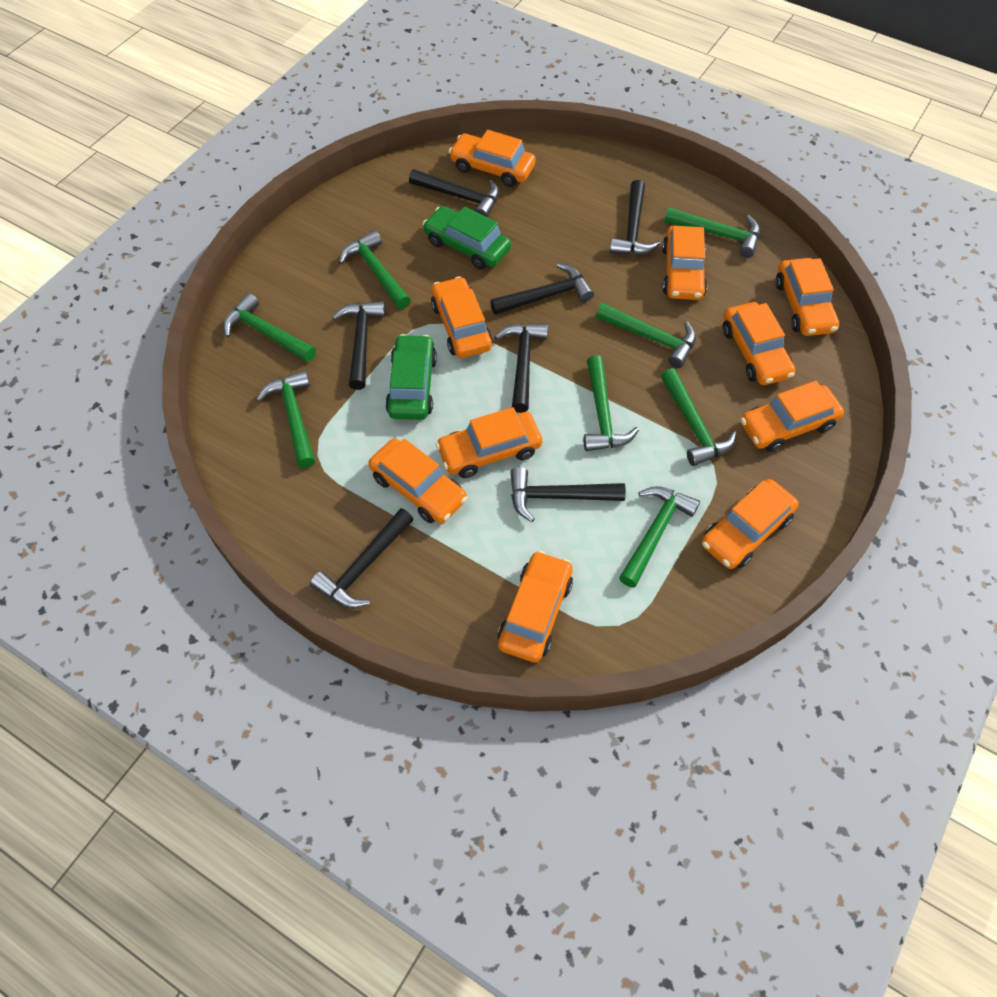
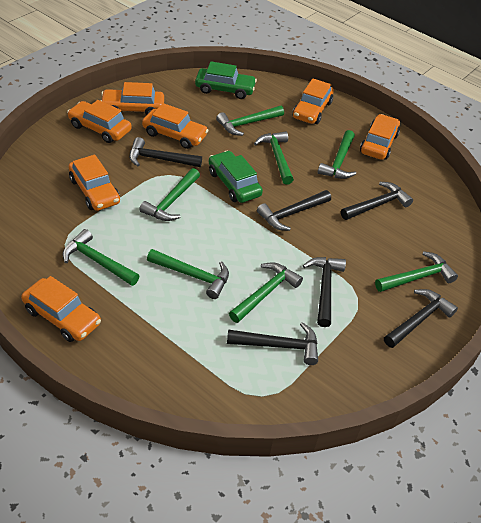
black hammer: [310,508,414,608] [332,301,385,390] [409,169,499,218] [490,263,594,315] [494,323,548,413] [510,467,626,522] [610,180,661,255] = 7 -> [129,137,202,167] [227,322,318,365] [257,190,331,231] [303,257,346,327] [341,182,413,220] [384,289,458,348] = 6
orange car: [368,439,467,523] [431,276,493,358] [436,407,542,478] [449,130,536,187] [498,550,573,663] [662,226,707,300] [702,479,799,569] [723,302,795,385] [741,381,844,452] [776,258,839,336] = 10 -> [21,276,101,342] [67,100,132,143] [69,155,120,211] [100,82,164,115] [142,103,209,149] [292,79,334,124] [360,114,400,160] = 7

